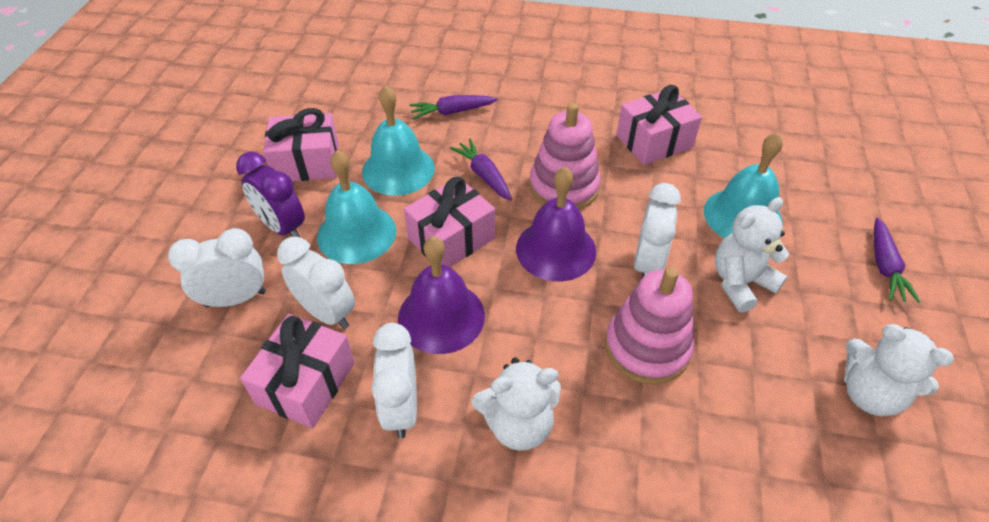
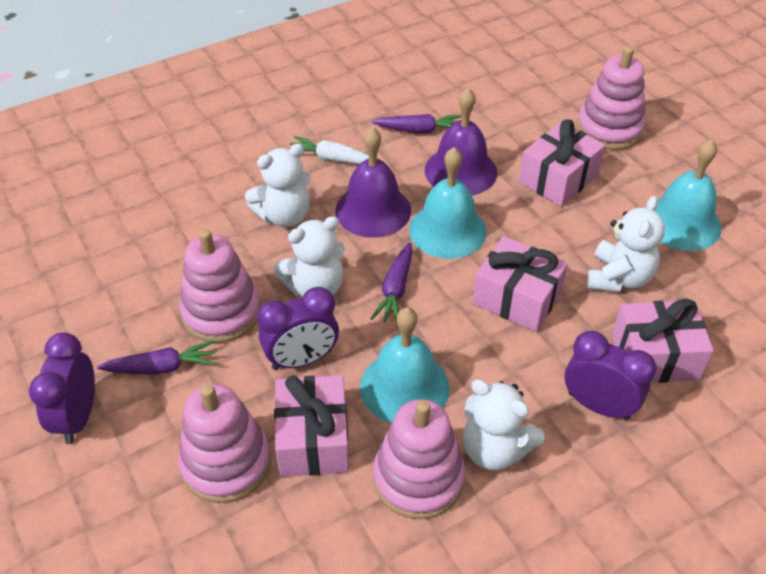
pink stacking toy: [529,103,601,210] [605,267,694,385] = 2 -> [178,384,271,503] [180,229,261,343] [373,399,465,519] [577,47,646,150] = 4
purple clock: [236,152,305,237] = 1 -> [29,332,95,444] [257,287,339,370] [565,331,656,420] = 3
white carrot: none = 0 -> [289,136,369,164] = 1
white clock: [168,228,266,307] [277,237,355,329] [372,323,417,438] [634,183,681,278] = 4 -> none = 0
white teddy bear: [472,358,561,451] [715,197,789,313] [844,324,954,416] = 3 -> [245,144,310,227] [274,216,345,297] [463,379,545,471] [587,196,665,292] = 4

